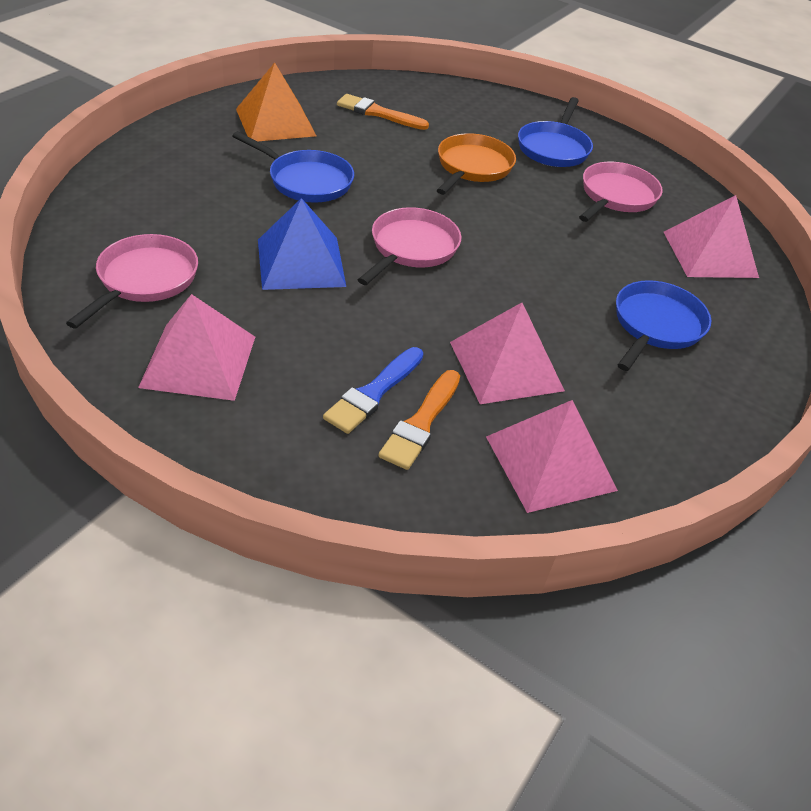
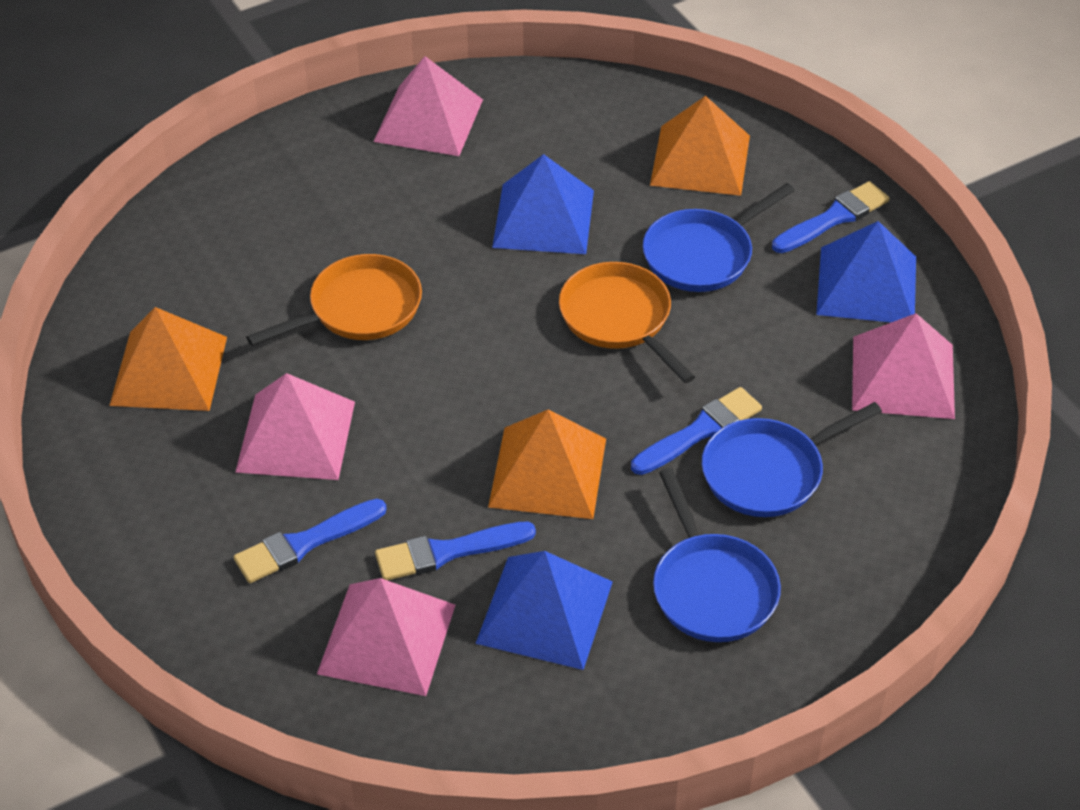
blue brush: [323,347,423,434] = 1 -> [234,499,387,583] [375,522,536,581] [631,387,762,475] [772,181,890,253] = 4
blue pyramid: [258,198,346,290] = 1 -> [475,551,613,670] [492,154,594,254] [816,221,916,322] = 3
orange brush: [337,94,429,130] [378,370,460,470] = 2 -> none = 0
orange pan: [437,133,516,195] = 1 -> [246,254,422,346] [559,262,695,383] = 2
orange pyramid: [236,63,316,142] = 1 -> [109,307,227,411] [488,410,606,519] [650,96,750,196] = 3
pink pan: [66,234,198,329] [358,207,461,285] [579,162,663,222] = 3 -> none = 0

